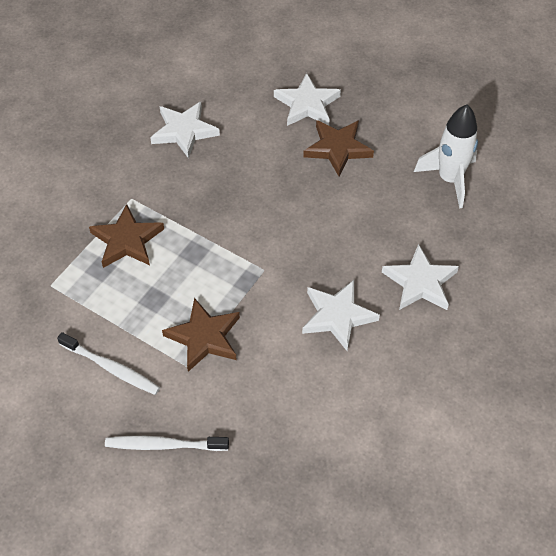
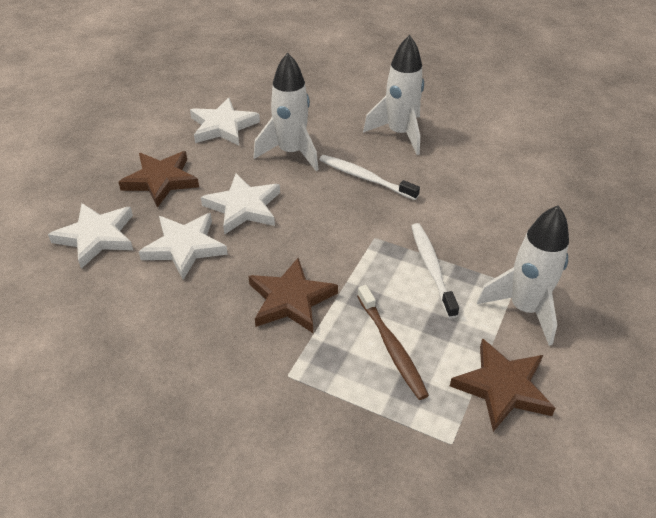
brown toothbrush: none = 0 -> [357,285,429,400] = 1
white rocket: [414,105,478,209] = 1 -> [253,53,319,171] [363,35,424,155] [477,205,569,346] = 3

